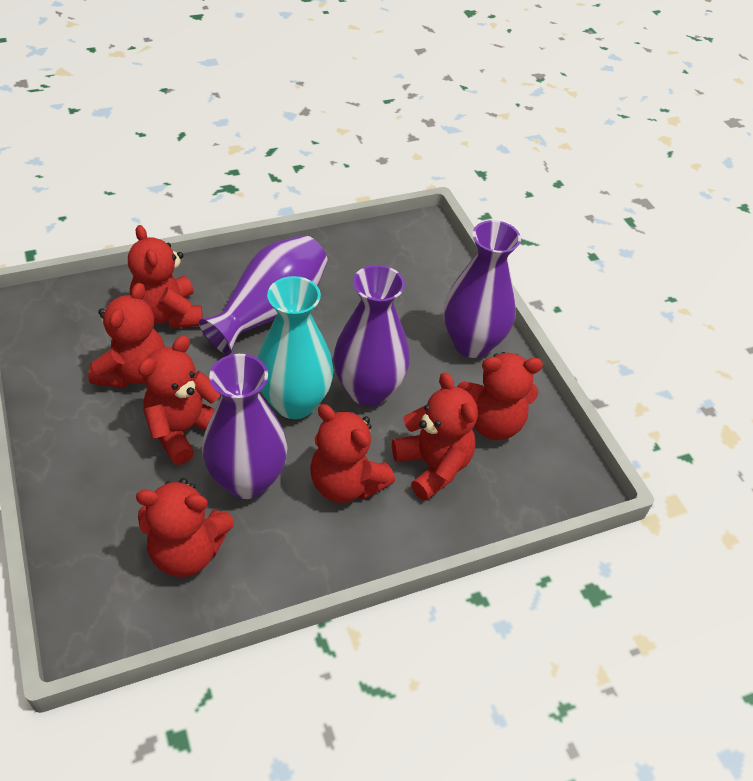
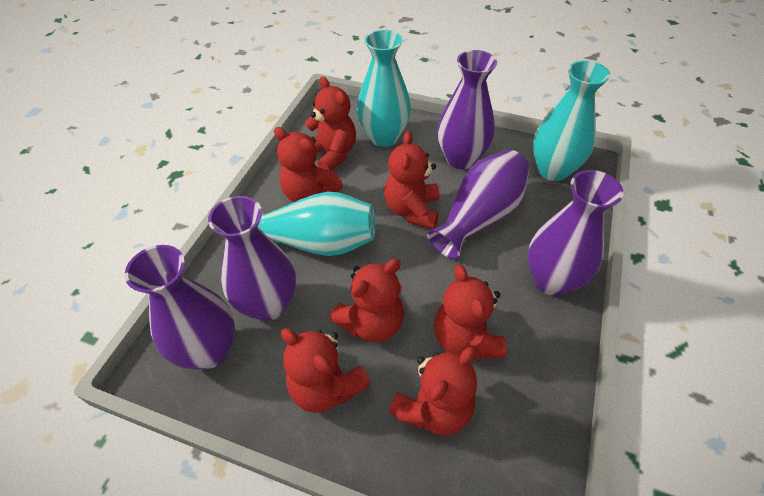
purple vase: [199,235,328,354] [202,354,287,499] [333,265,410,406] [444,220,521,358] = 4 -> [125,245,235,369] [208,196,296,321] [427,150,530,259] [437,50,497,169] [528,170,624,296] = 5
turquoise vase: [258,276,334,419] = 1 -> [258,192,375,256] [357,30,411,147] [533,61,610,181] = 3

